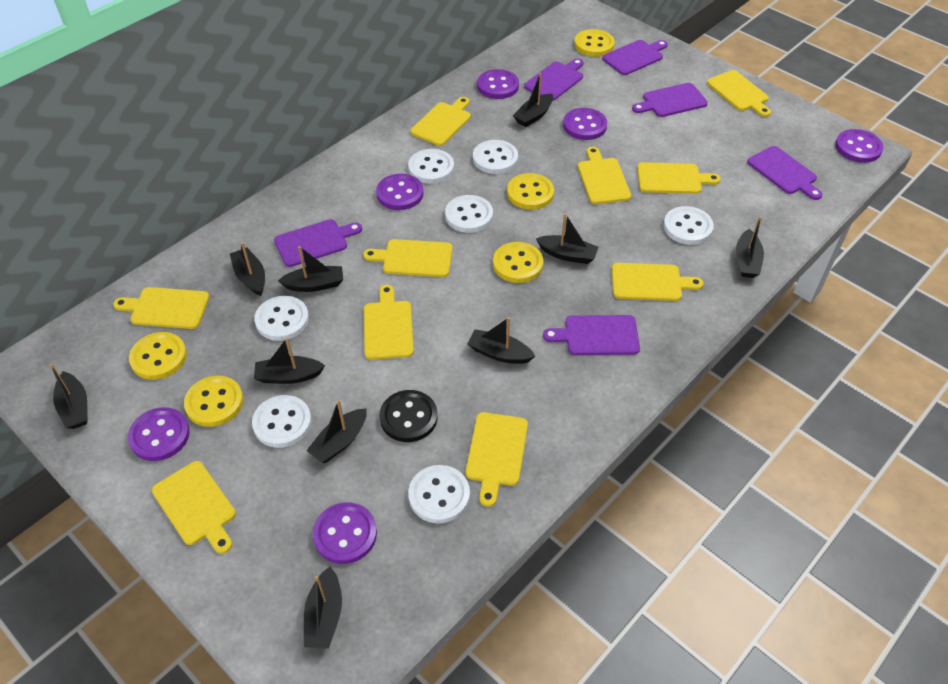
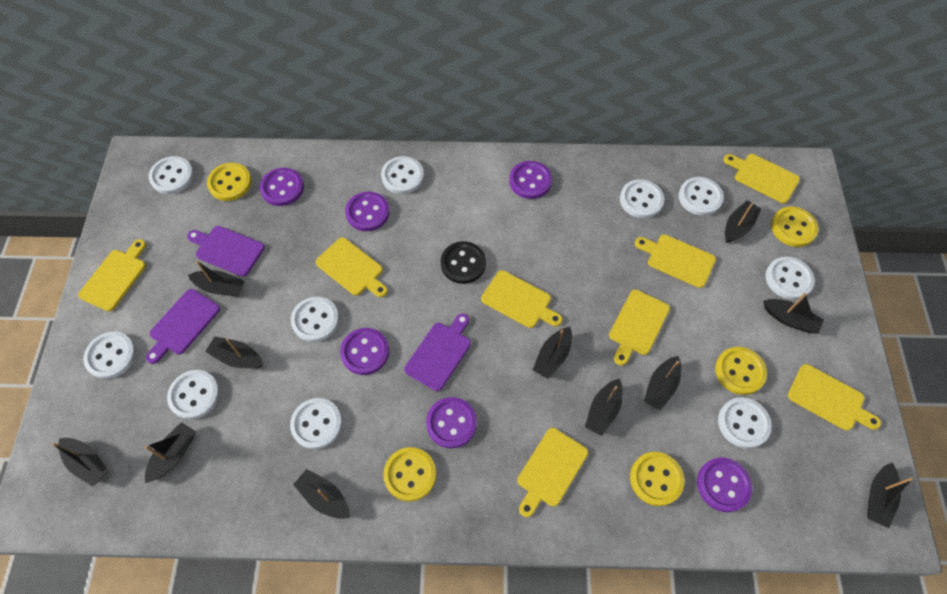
black boat: [50,364,88,429] [230,242,265,296] [254,337,325,384] [278,246,343,292] [304,567,342,649] [306,400,367,463] [467,317,535,364] [513,73,553,127] [536,213,598,264] [736,216,764,278] = 10 -> [52,438,108,487] [145,422,196,483] [188,261,245,297] [205,336,263,368] [293,469,350,519] [533,327,572,379] [585,379,623,436] [644,356,681,410] [725,200,761,243] [764,293,824,334] [867,462,913,528] = 11
purple cutting board: [274,219,362,267] [524,58,583,101] [543,315,640,355] [602,40,668,75] [632,83,708,117] [747,146,822,200] = 6 -> [146,289,220,364] [187,226,265,277] [404,313,471,391] = 3
white button: [252,395,312,448] [254,296,309,341] [408,149,454,184] [408,465,470,523] [445,195,493,233] [473,140,518,174] [663,206,714,245] = 7 -> [84,332,136,379] [149,156,194,194] [167,370,220,419] [290,398,342,449] [291,297,339,342] [381,156,424,194] [620,179,664,218] [679,177,724,216] [718,397,772,449] [765,257,815,300] = 10
yellow cutting board: [113,287,209,329] [152,461,236,554] [363,239,453,277] [364,285,414,360] [410,97,471,146] [465,412,528,507] [578,147,631,204] [612,263,703,301] [637,162,721,194] [707,70,771,117] = 10 -> [78,239,146,311] [316,237,388,297] [481,270,562,328] [517,428,588,517] [609,289,670,365] [635,234,716,288] [723,154,800,203] [788,364,881,431] = 8

